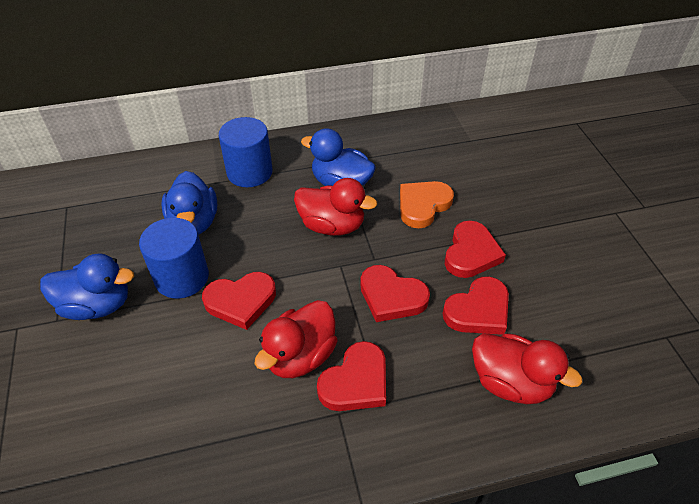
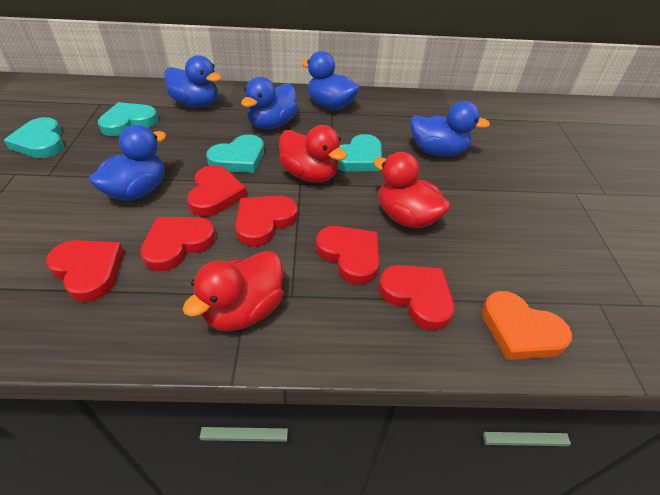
blue cylinder: [139,218,209,299] [219,117,273,187] = 2 -> none = 0
blue duck: [40,253,134,320] [161,171,217,235] [301,128,376,186] = 3 -> [89,125,166,201] [164,55,222,107] [241,77,298,129] [302,51,360,110] [410,101,490,157] = 5
red heart: [202,272,276,330] [317,341,386,411] [360,265,430,322] [442,277,509,335] [445,221,506,278] = 5 -> [46,240,124,302] [140,217,216,272] [187,165,247,217] [235,196,298,247] [316,226,379,285] [378,265,455,331] = 6
turquoise heart: none = 0 -> [4,117,64,158] [98,102,158,136] [206,134,264,173] [338,134,382,172] = 4

